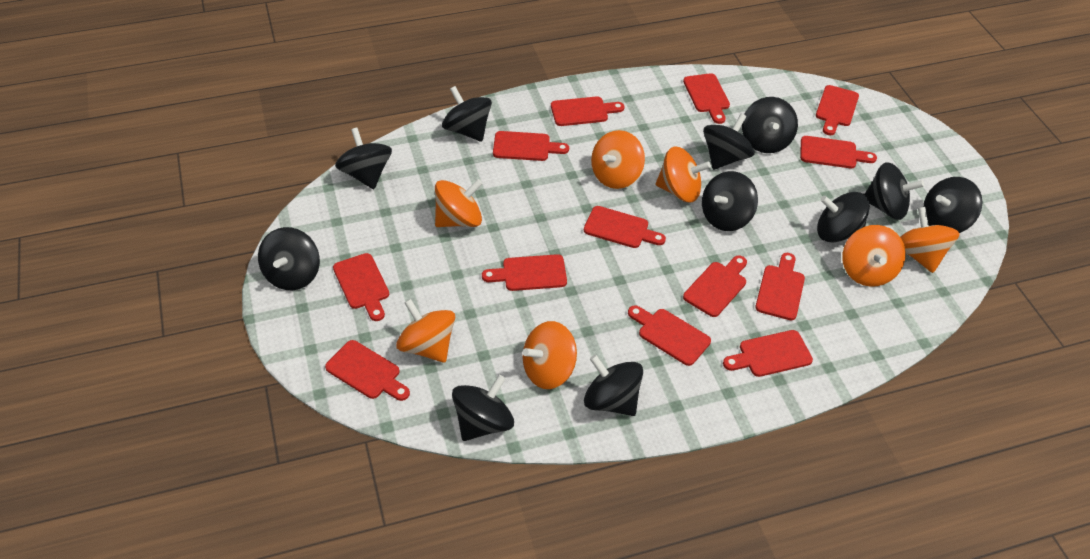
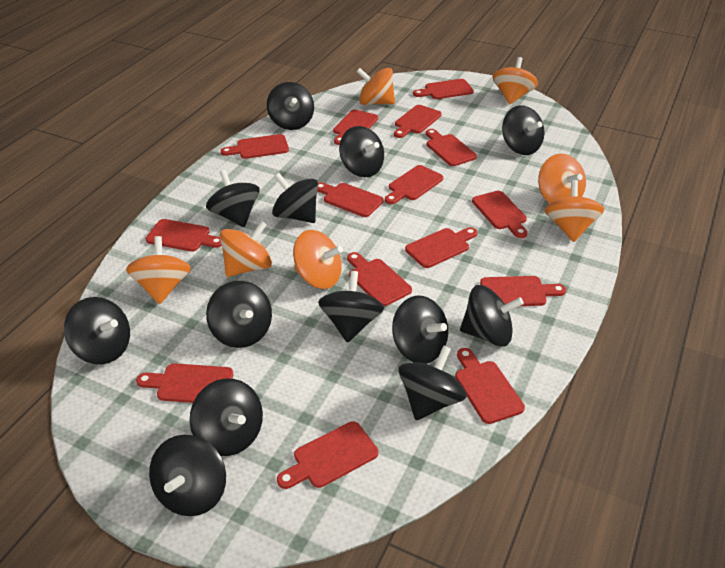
black spinning top: [258,227,320,290] [335,128,392,189] [442,86,492,142] [452,375,514,441] [584,355,643,416] [702,171,758,231] [703,114,755,170] [742,97,798,153] [817,192,870,243] [865,162,924,220] [923,177,982,233] = 11 -> [64,297,130,364] [149,435,226,516] [190,378,263,456] [206,170,260,227] [206,281,272,348] [267,82,314,130] [272,173,318,223] [318,271,384,343] [339,126,384,177] [392,296,448,364] [398,345,467,420] [460,285,524,347] [502,105,545,155] = 13
red cutting board: [325,340,410,401] [333,253,389,321] [482,254,567,291] [493,131,569,161] [551,96,625,126] [584,206,666,248] [628,305,711,366] [683,73,730,124] [683,255,747,317] [723,330,813,377] [755,253,805,320] [800,136,877,168] [816,85,859,135] = 13 -> [136,363,233,403] [145,219,222,252] [221,134,289,159] [277,421,378,489] [317,182,383,217] [333,110,378,145] [347,252,412,306] [385,165,443,204] [394,105,442,138] [405,227,478,268] [413,79,474,99] [426,129,477,166] [455,348,525,424] [472,191,528,238] [480,276,566,306] = 15

